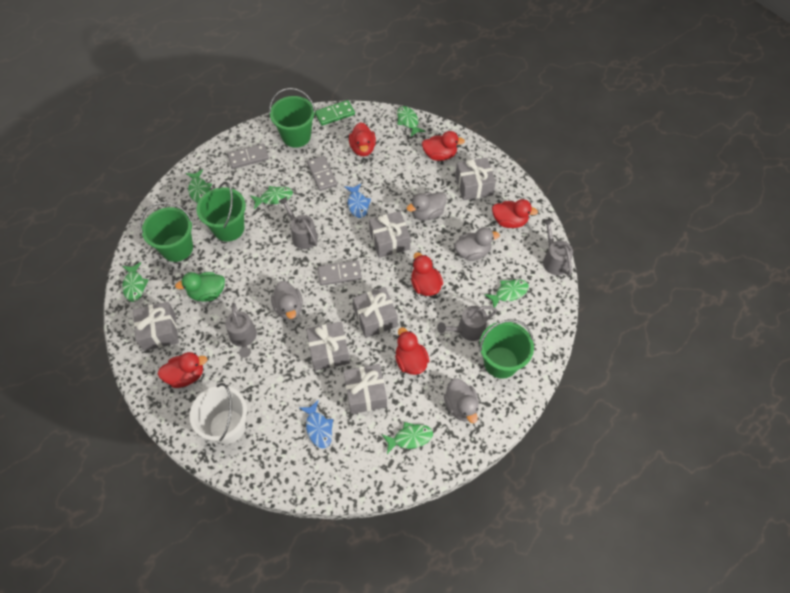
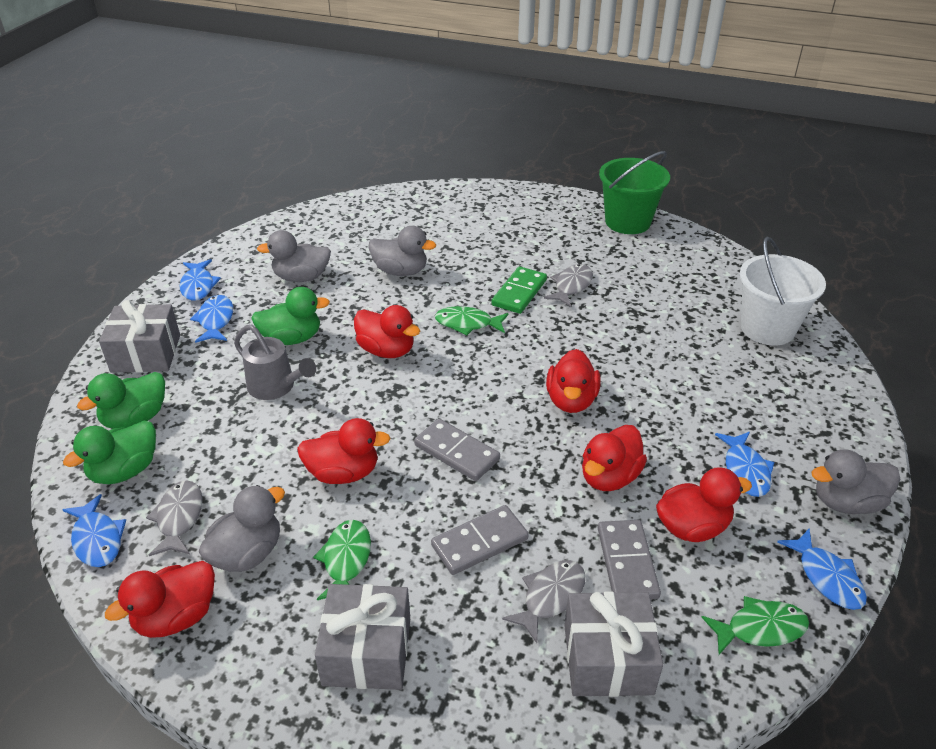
blue fish: [300,401,333,448] [344,184,371,218] = 2 -> [62,494,126,567] [180,259,221,301] [190,295,233,343] [715,432,775,497] [777,529,867,610] = 5
green bucket: [140,202,193,262] [197,182,246,242] [269,88,316,148] [479,319,534,379] = 4 -> [599,151,670,234] = 1
green duck: [175,272,225,301] = 1 -> [63,421,156,484] [77,372,165,429] [251,287,330,345] = 3
green fish: [122,262,149,302] [186,169,212,203] [250,186,293,209] [382,422,433,454] [397,106,426,136] [484,279,529,308] = 6 -> [313,520,371,600] [435,306,508,336] [701,596,809,655] = 3
grey fish: none = 0 -> [146,480,203,556] [502,560,585,643] [544,264,593,307] = 3
grey gift: [133,302,179,351] [306,322,350,371] [343,364,387,414] [353,287,398,338] [369,211,411,258] [455,158,496,201] = 6 -> [99,300,180,373] [315,584,410,690] [564,591,663,697] = 3
grey watering can: [225,302,257,358] [278,197,318,249] [437,306,497,341] [543,219,573,276] = 4 -> [234,325,316,400] = 1

